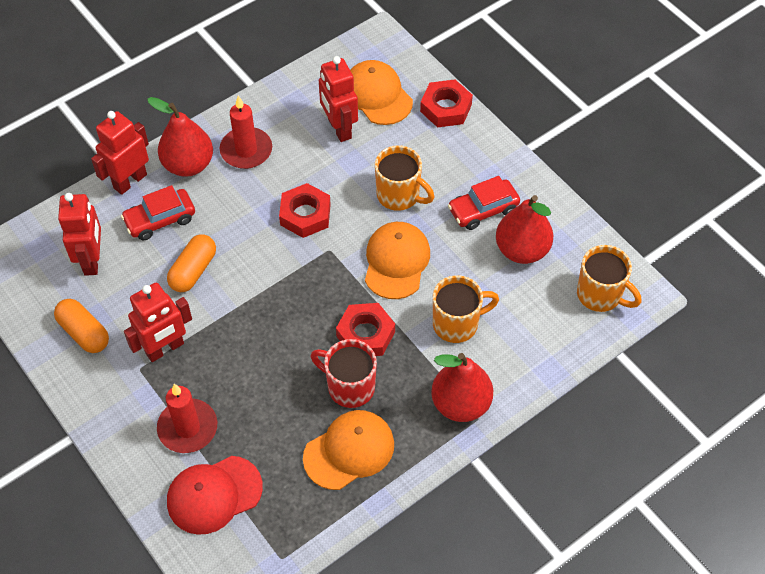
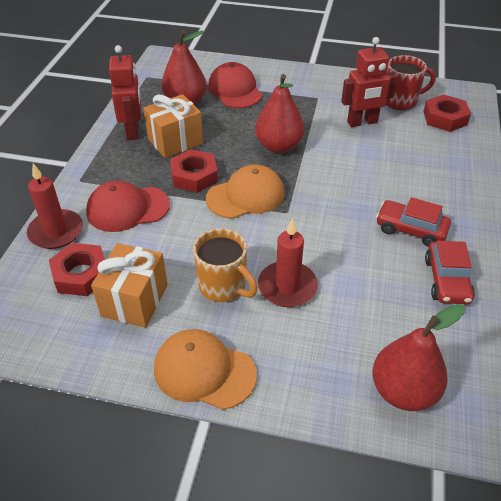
orange cap: [303,410,394,490] [350,60,413,125] [365,222,430,299] = 3 -> [154,329,257,410] [206,165,285,219] = 2
orange capsule: [54,299,109,353] [167,234,216,292] = 2 -> none = 0
orange gift: none = 0 -> [91,243,168,328] [143,94,203,158] = 2
orange mug: [375,145,434,211] [433,275,499,343] [577,245,641,312] = 3 -> [193,228,258,302] = 1
red cap: [167,456,263,535] = 1 -> [86,181,170,232] [208,62,262,108] = 2
red robot: [58,193,101,276] [91,111,149,195] [124,283,192,362] [319,56,358,142] = 4 -> [109,45,141,140] [341,37,397,127] = 2

